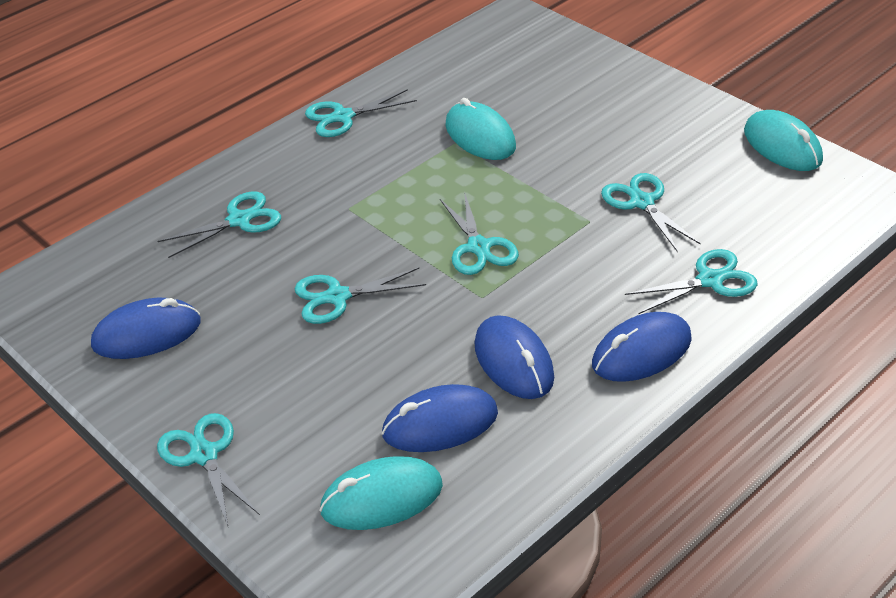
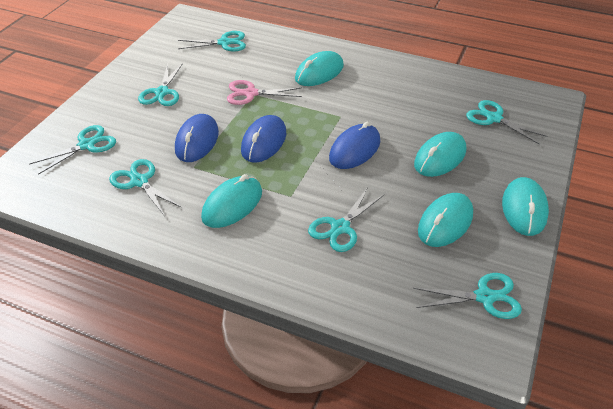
blue mouse: [91,298,201,359] [382,384,498,452] [475,315,554,399] [592,312,692,382] = 4 -> [175,114,219,162] [241,115,286,163] [329,122,380,169] = 3
pink scissors: none = 0 -> [227,80,302,105] = 1
turquoise mouse: [319,456,443,530] [445,98,516,160] [744,110,823,171] = 3 -> [201,174,262,228] [295,51,344,86] [414,132,466,177] [418,193,473,247] [502,177,549,236] = 5

